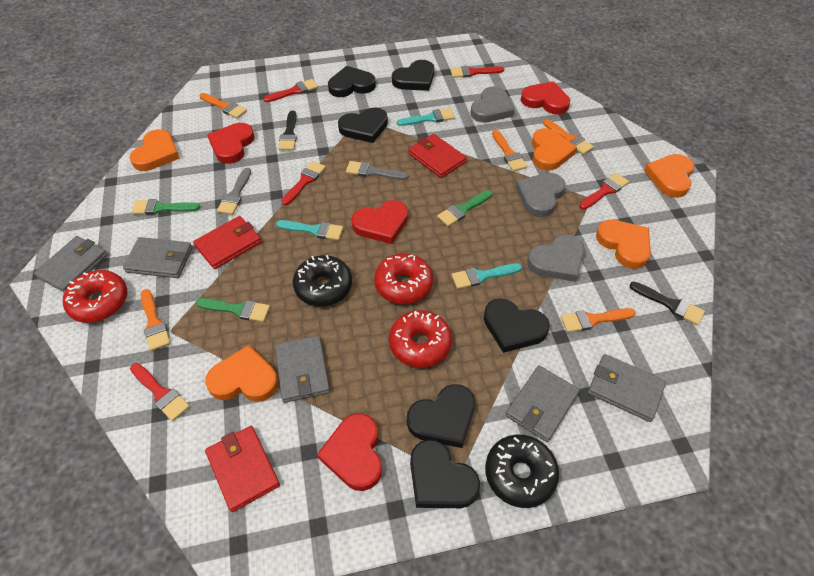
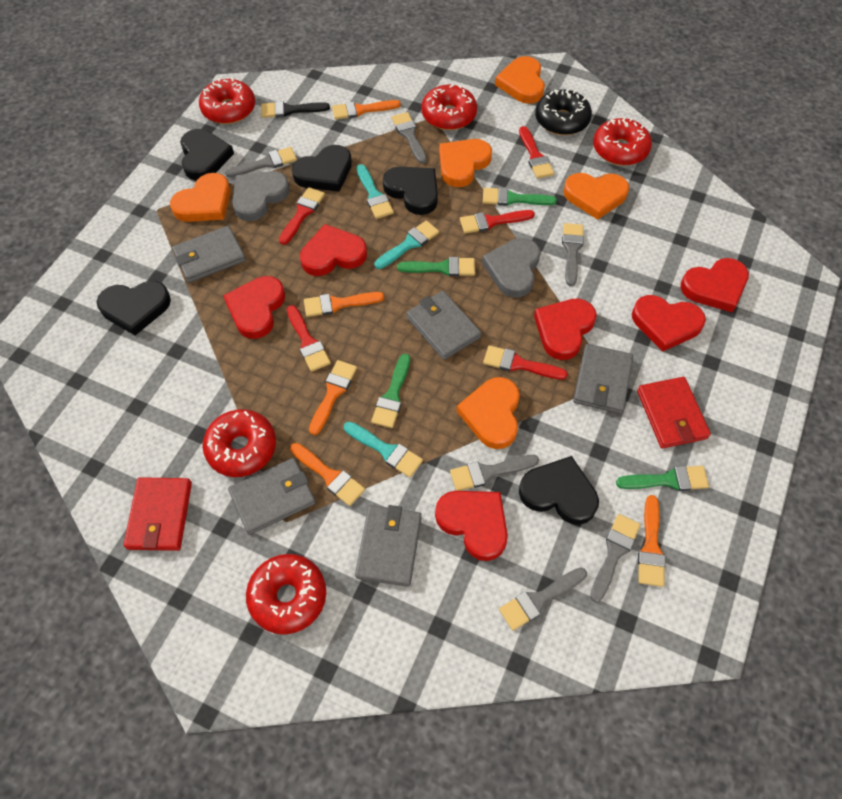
black brush: [278,110,297,150] [629,282,705,325] = 2 -> [261,101,330,118] = 1
black donut: [293,255,352,306] [485,435,559,508] = 2 -> [535,89,592,135] = 1
black heart: [328,66,376,97] [338,107,388,143] [392,60,434,91] [407,384,475,448] [410,439,480,508] [484,298,550,353] = 6 -> [97,281,171,335] [180,129,234,181] [292,145,352,192] [383,167,438,215] [519,456,599,525] = 5
green brush: [131,199,200,215] [196,298,270,322] [437,190,492,227] = 3 -> [371,354,410,428] [397,257,475,276] [483,187,557,206] [616,466,709,491] = 4
grey brush: [217,168,251,215] [346,161,409,180] = 2 -> [225,147,297,177] [392,112,427,164] [450,455,539,491] [499,568,587,631] [562,223,584,286] [590,514,640,603] = 6
grey heart: [470,87,515,123] [516,173,566,217] [527,234,585,282] = 3 -> [232,171,290,221] [482,238,540,298] = 2
red donut: [63,270,127,323] [374,253,433,304] [389,310,452,368] = 3 -> [199,78,255,124] [202,409,276,477] [246,554,326,635] [422,84,477,130] [593,118,652,166] = 5
red heart: [207,123,254,164] [317,413,382,491] [351,200,408,244] [521,81,570,115] = 4 -> [223,276,285,339] [300,224,367,276] [435,491,508,561] [534,298,597,360] [632,295,706,352] [680,258,749,313] = 6
red wallet: [193,216,262,269] [205,426,280,512] [409,134,467,178] = 3 -> [124,477,192,551] [637,377,711,449] = 2

